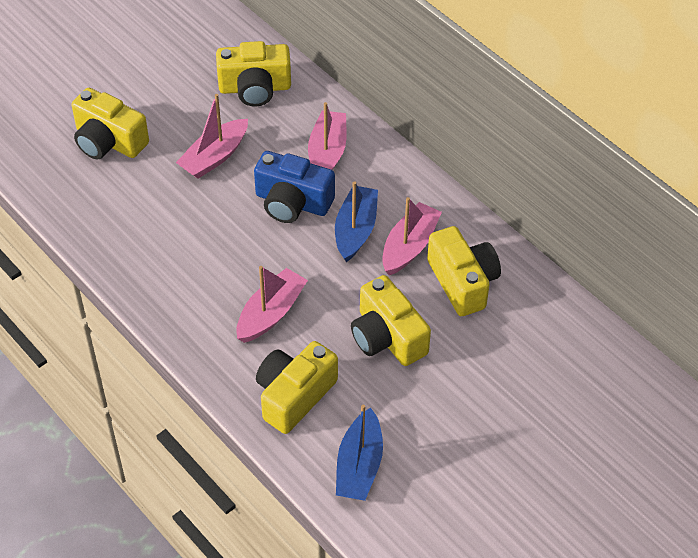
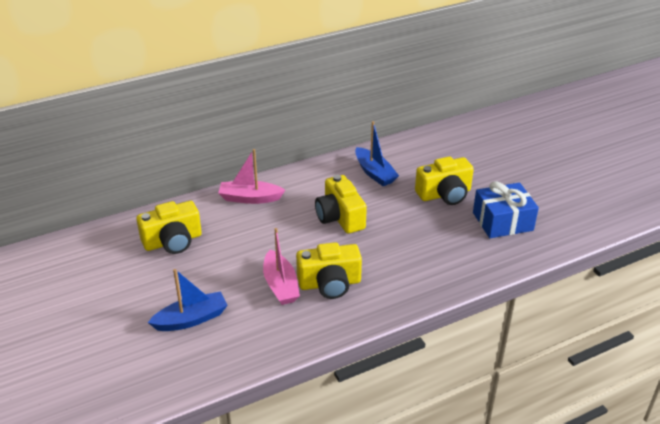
blue camera: [254,151,335,223] = 1 -> none = 0
blue gift: none = 0 -> [473,181,539,238] = 1
pink boat: [176,94,248,179] [236,266,308,343] [308,102,347,170] [382,197,442,275] = 4 -> [218,149,285,204] [263,228,300,305] = 2
yellow camera: [71,88,149,159] [216,41,291,107] [256,341,338,434] [351,275,431,366] [427,226,501,316] = 5 -> [136,201,202,254] [296,242,362,299] [315,175,367,234] [415,156,474,205] = 4

